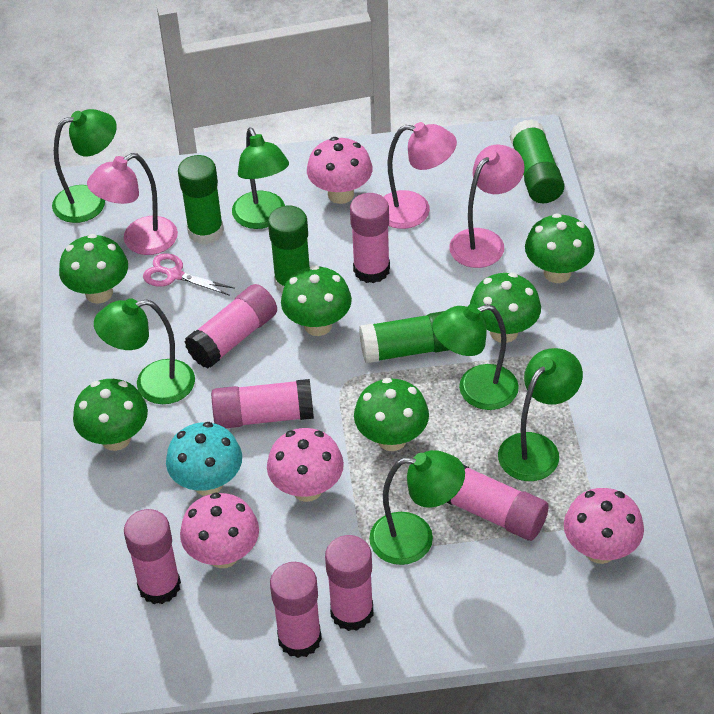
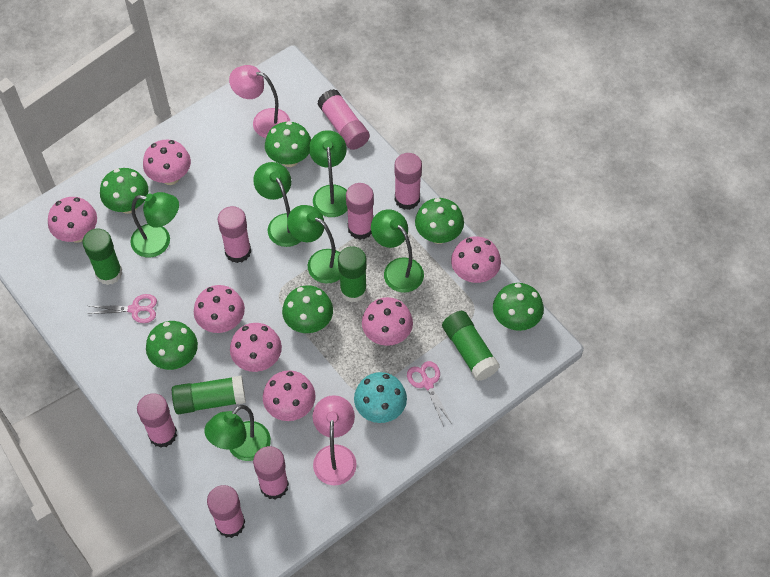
pink lamp: [87,153,178,255] [383,122,457,229] [449,144,524,268] = 3 -> [229,65,290,138] [313,395,357,485] = 2
pink mushroom: [180,493,259,568] [267,428,344,502] [307,137,373,204] [564,488,644,564] = 4 -> [48,197,97,243] [143,140,191,185] [194,285,245,333] [230,323,282,372] [263,370,316,421] [362,297,413,346] [451,236,501,283] = 7
pink scissors: [143,253,235,296] = 1 -> [88,294,157,323] [407,361,452,427] = 2

